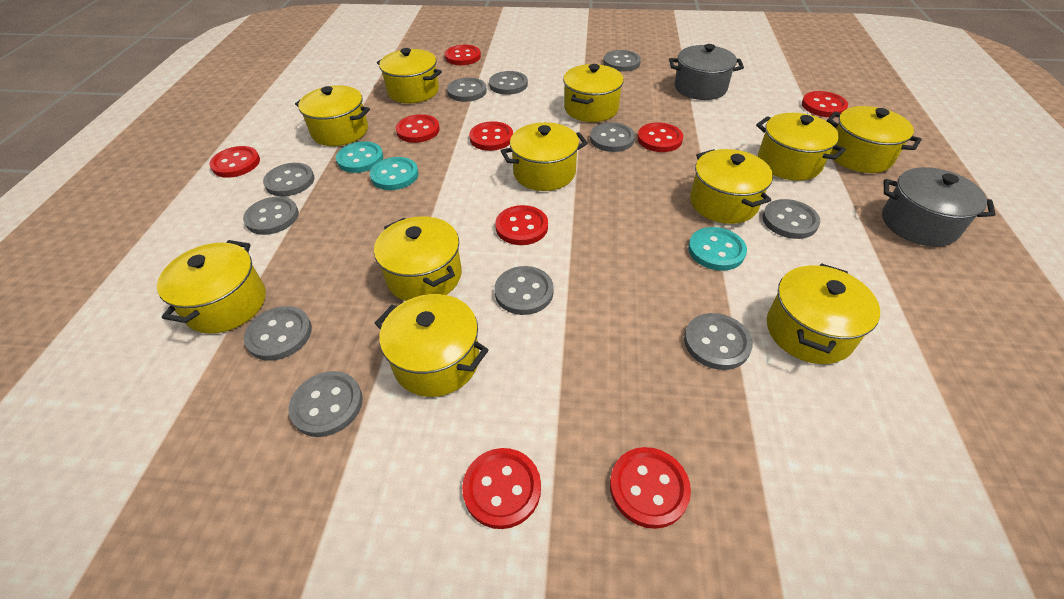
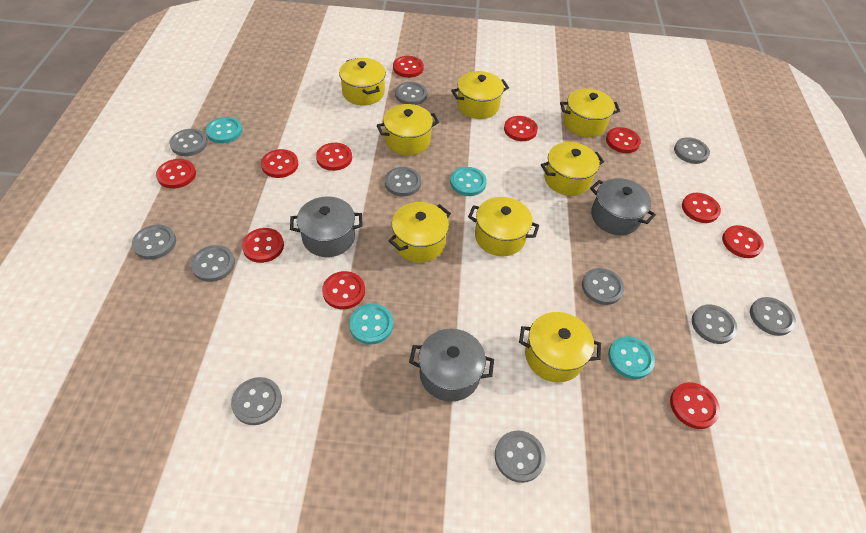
grey pot: [669,44,744,100] [882,167,996,247] = 2 -> [290,196,363,257] [409,329,494,402] [590,178,656,235] = 3
red button: [209,146,260,178] [396,114,440,143] [445,45,481,65] [462,448,541,529] [469,121,513,151] [495,205,548,245] [610,447,691,529] [637,122,683,152] [802,91,848,117] = 9 -> [156,159,196,189] [242,228,284,263] [261,149,298,178] [316,143,352,171] [322,271,365,309] [393,56,424,78] [504,116,538,141] [606,127,641,153] [670,382,720,429] [682,193,721,223] [722,225,764,258] = 11
turquoise button: [336,141,383,173] [370,157,419,190] [688,227,747,271] = 3 -> [206,117,242,144] [349,304,393,345] [450,167,487,196] [608,336,655,379] = 4
yellow pot: [157,240,266,334] [295,85,370,146] [374,216,462,301] [374,294,488,397] [377,48,442,103] [501,122,588,191] [563,64,624,122] [690,149,773,224] [756,113,846,181] [767,263,880,364] [827,106,922,173] = 11 -> [339,58,386,106] [377,104,439,155] [388,202,451,263] [451,71,509,119] [468,197,539,256] [519,312,601,382] [541,142,604,196] [560,88,620,137] = 8

